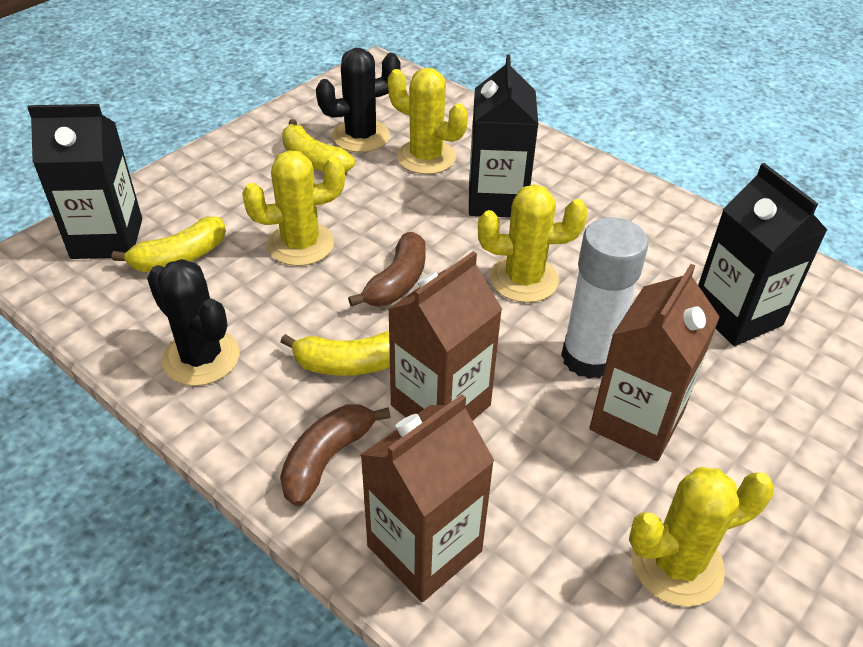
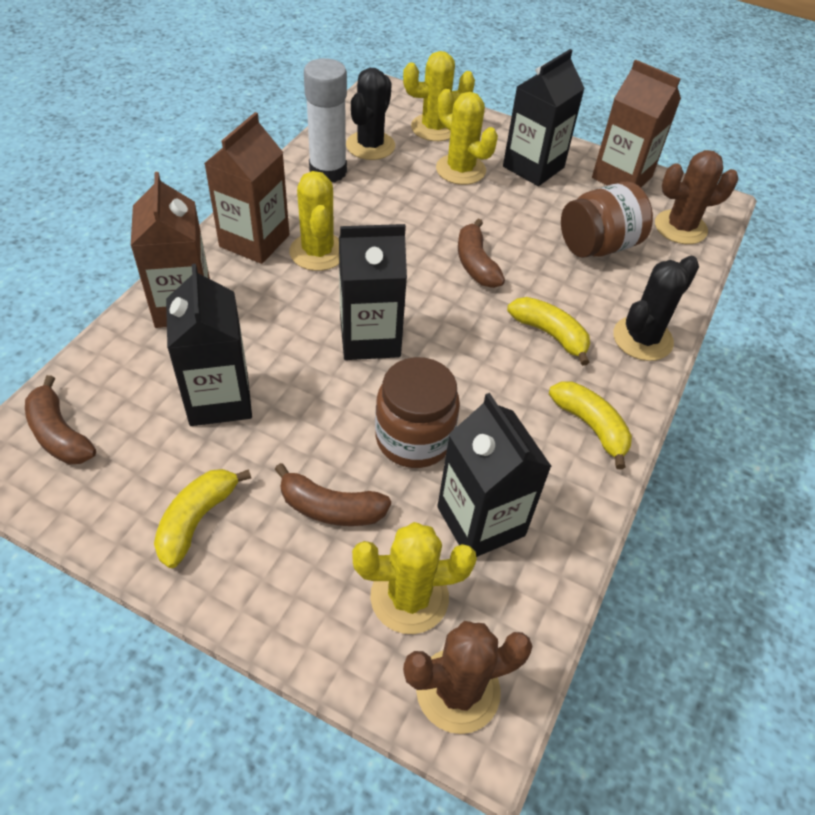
black carton: [27,104,142,259] [469,55,538,218] [698,163,827,346] = 3 -> [166,264,252,426] [339,224,407,360] [437,393,552,557] [503,49,585,186] = 4
brown banana: [280,404,391,506] [348,232,426,306] = 2 -> [25,375,96,464] [275,463,391,526] [458,219,505,288] = 3
brown cactus: none = 0 -> [403,621,532,734] [655,150,738,244] = 2
brown jar: none = 0 -> [375,357,460,468] [561,182,653,258] = 2

